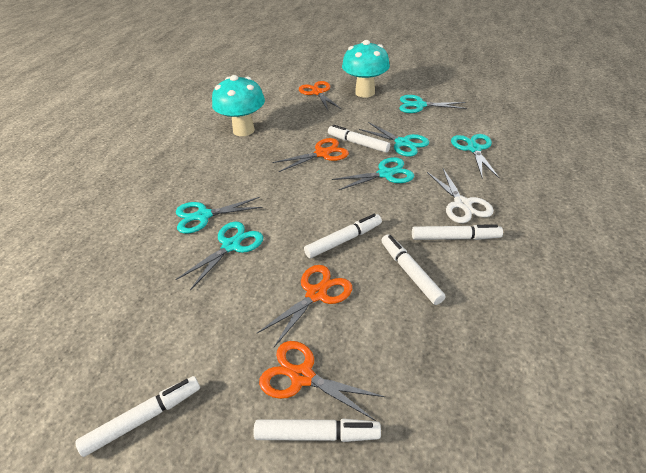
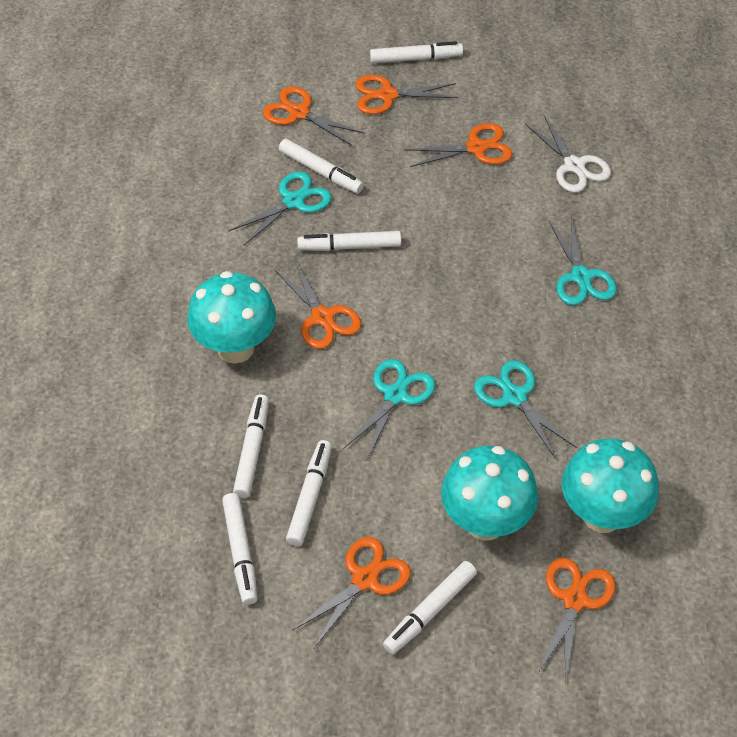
orange scissors: [257,265,352,347] [259,341,385,421] [272,138,349,172] [299,81,341,110] = 4 -> [263,86,364,146] [274,259,362,349] [293,537,411,649] [355,75,458,114] [404,123,513,167] [538,558,616,684] = 6
turquoise mushroom: [212,75,265,136] [342,40,390,98] = 2 -> [187,271,276,364] [441,446,538,540] [562,438,659,533] = 3
turquoise scissors: [175,222,263,290] [176,197,263,233] [332,157,414,190] [359,122,429,156] [399,95,467,113] [451,134,500,179] = 6 -> [229,171,332,245] [343,359,435,461] [474,360,577,459] [549,216,617,305] = 4
white marker: [76,376,200,457] [253,419,381,442] [304,214,382,258] [328,125,390,153] [381,235,446,305] [412,224,503,240] = 6 -> [222,493,258,605] [233,394,269,498] [279,139,364,194] [286,440,332,546] [297,231,401,251] [370,41,463,63] [383,561,477,654] = 7

